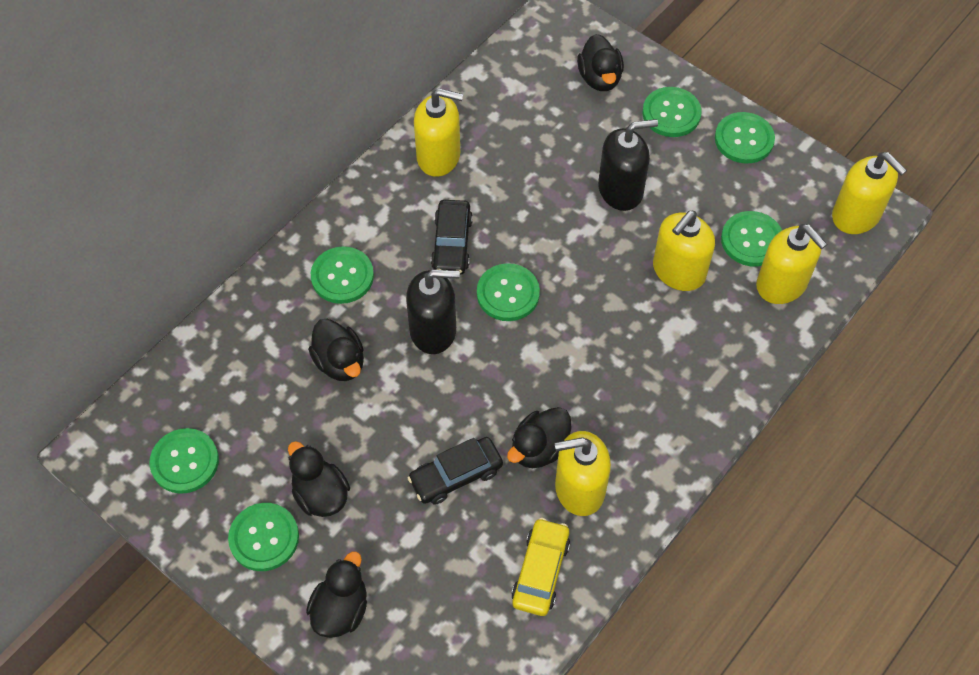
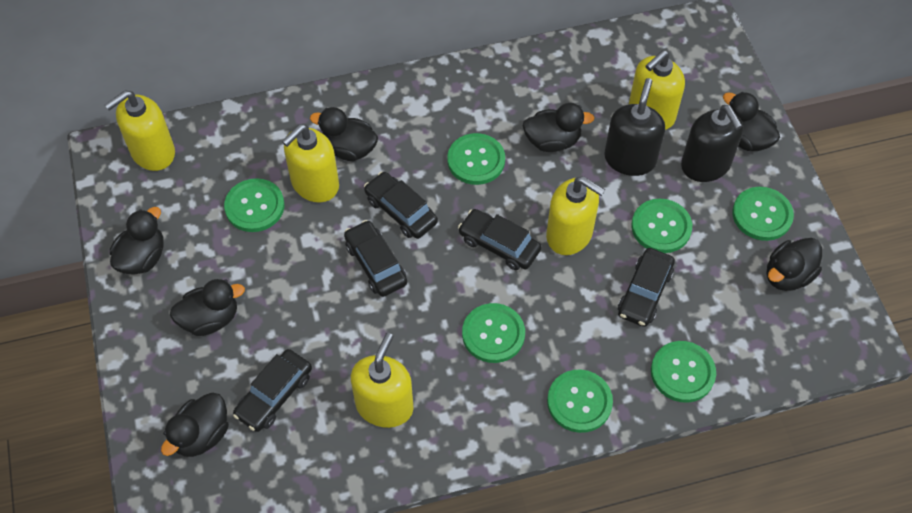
black car: [408,437,503,505] [431,200,473,275] = 2 -> [233,349,312,432] [344,220,407,297] [364,172,438,239] [458,209,541,270] [618,248,675,327] = 5
black duck: [288,441,350,517] [306,551,367,638] [308,319,364,381] [507,407,572,468] [577,34,624,91] = 5 -> [110,207,164,275] [161,393,229,457] [170,279,245,336] [310,107,378,161] [522,103,595,152] [723,92,780,151] [767,238,822,291] = 7
yellow car: [511,518,570,616] = 1 -> none = 0

